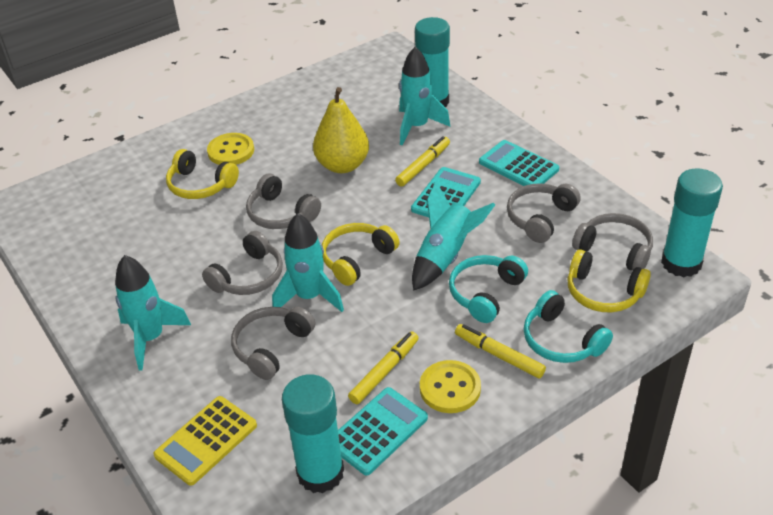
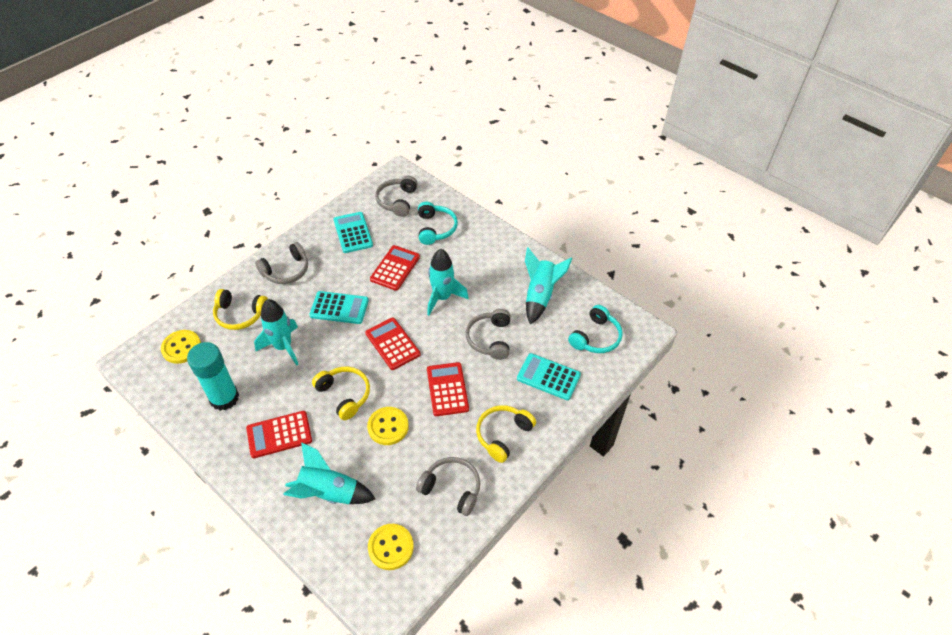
grey headphones: [202,231,283,295] [231,307,315,380] [246,174,321,229] [507,183,581,243] [572,213,653,270] = 5 -> [255,242,308,284] [375,176,418,217] [416,457,480,516] [466,309,511,360] = 4
red calculator: none = 0 -> [246,411,312,458] [365,317,420,370] [370,245,420,291] [427,362,469,416] = 4
turquoise glue stick: [282,374,344,493] [415,17,450,107] [661,168,723,277] = 3 -> [187,342,239,411] = 1
yellow button: [207,133,254,165] [420,360,481,413] = 2 -> [161,330,201,364] [367,407,409,445] [368,524,414,570] = 3
yellow calculator: [153,396,257,486] = 1 -> none = 0
yellow marker: [348,331,418,404] [395,136,450,187] [455,324,546,378] = 3 -> none = 0
yellow pear: [313,87,369,173] = 1 -> none = 0

